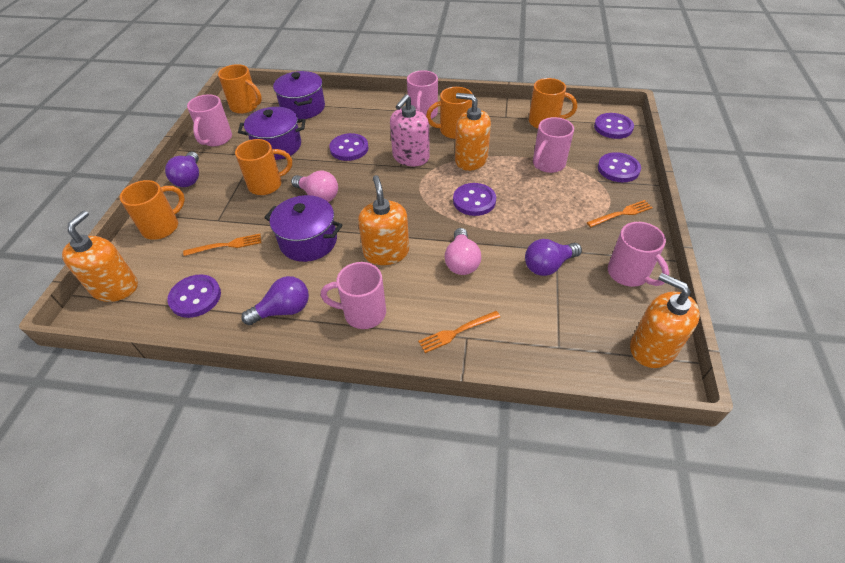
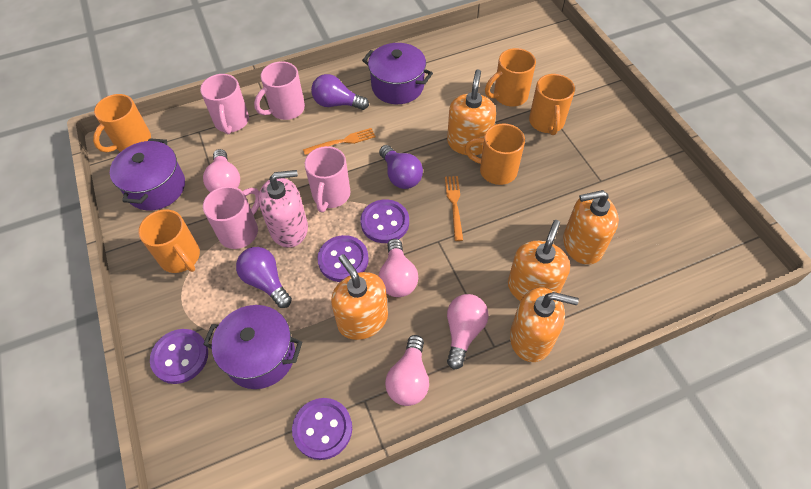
orange fork: [183,234,261,256] [418,311,500,353] [587,200,653,227] = 3 -> [303,128,376,155] [445,176,463,241] = 2
orange soap dispenser: [62,210,138,302] [358,175,409,265] [455,93,491,171] [630,273,700,368] = 4 -> [331,254,388,340] [447,69,496,155] [508,220,570,301] [510,287,579,362] [563,190,619,265] = 5
pink light bulb: [291,171,338,202] [445,228,481,275] = 2 -> [203,149,240,192] [379,239,418,297] [385,335,429,406] [447,294,489,370] = 4
pink mug: [187,94,232,146] [321,262,386,329] [407,70,438,119] [533,117,574,173] [608,222,669,287] = 5 -> [200,74,249,134] [203,186,259,249] [254,61,305,120] [304,146,351,212] = 4
purple button: [167,274,221,318] [329,133,368,161] [453,183,496,216] [594,113,634,139] [598,152,641,182] = 5 -> [150,329,208,384] [292,398,352,460] [317,235,369,282] [361,199,409,243] = 4

